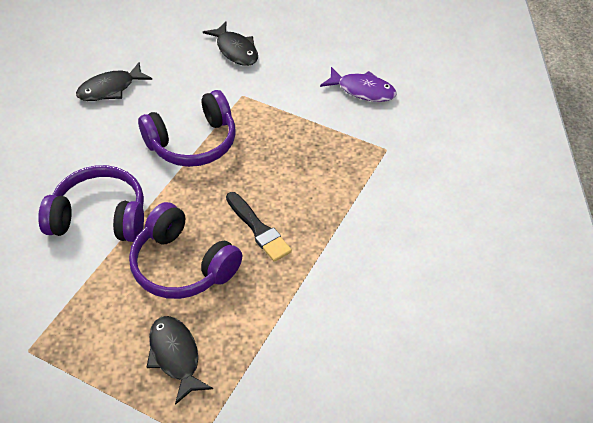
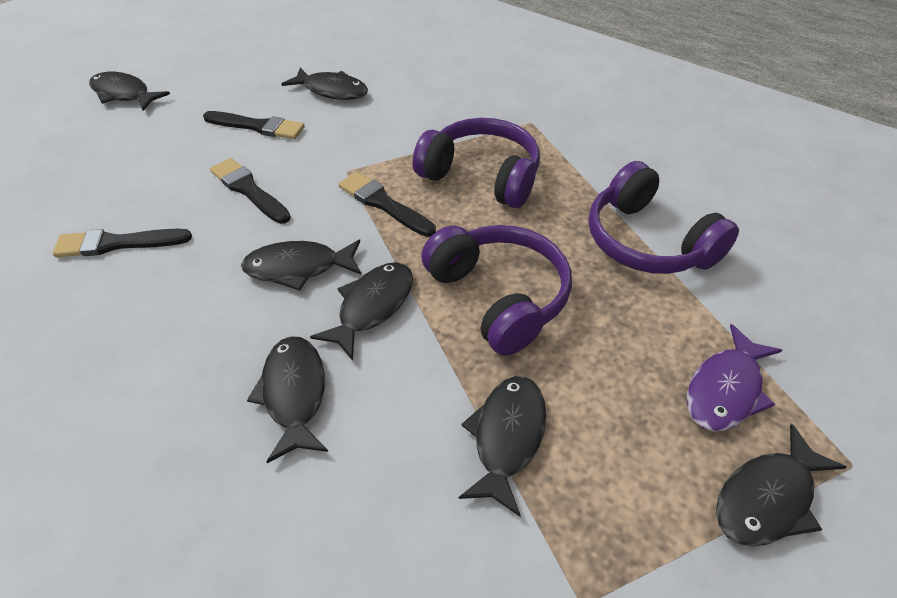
black brush: [226,192,292,262] = 1 -> [52,229,192,257] [203,111,305,139] [210,158,291,224] [338,172,436,237] = 4
black fish: [76,62,152,101] [147,316,213,405] [203,22,258,66] = 3 -> [89,72,170,111] [241,240,361,290] [247,336,328,463] [282,68,368,100] [310,262,413,361] [458,376,546,517] [716,424,847,547] = 7

